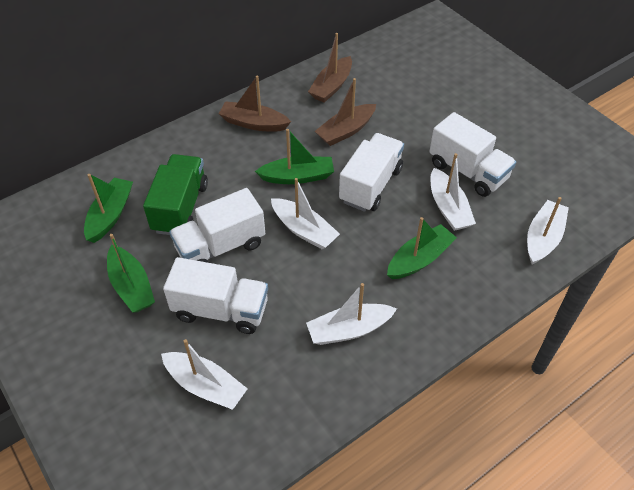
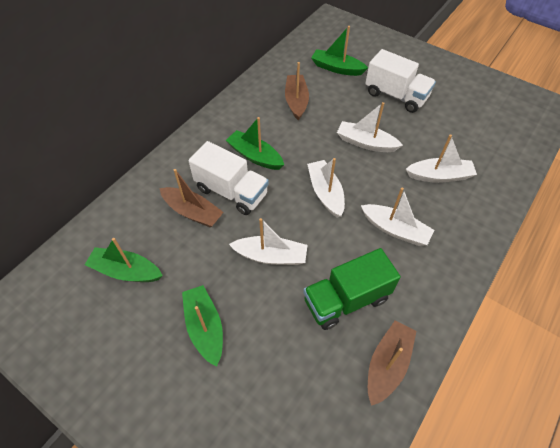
white truck: [163,257,268,334] [169,188,265,263] [339,133,404,212] [429,112,516,197] = 4 -> [188,141,269,215] [365,49,436,113] = 2

